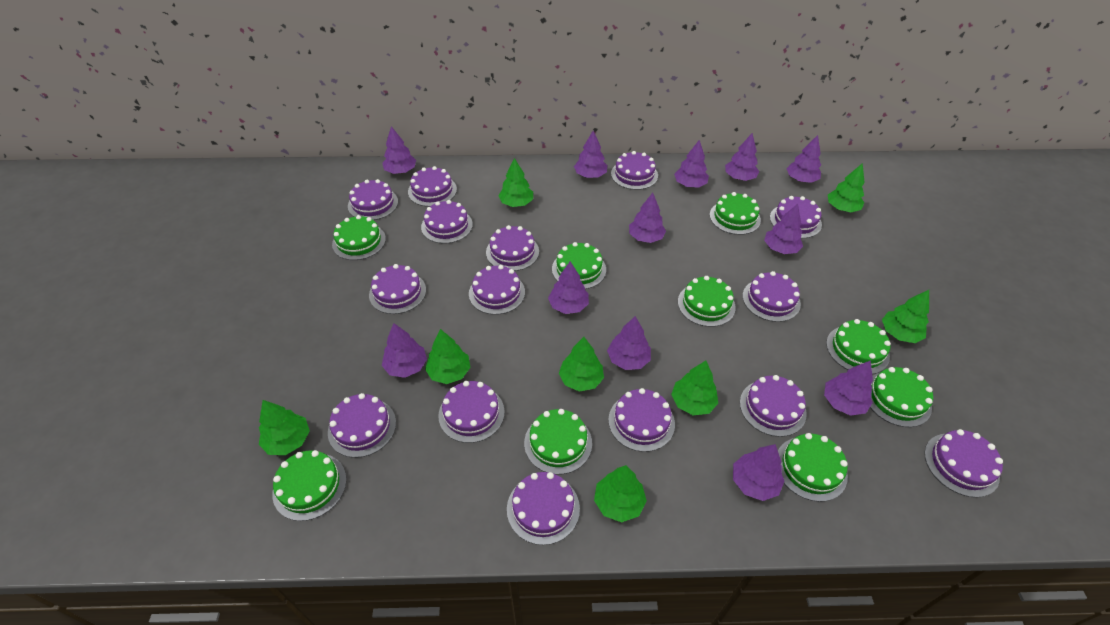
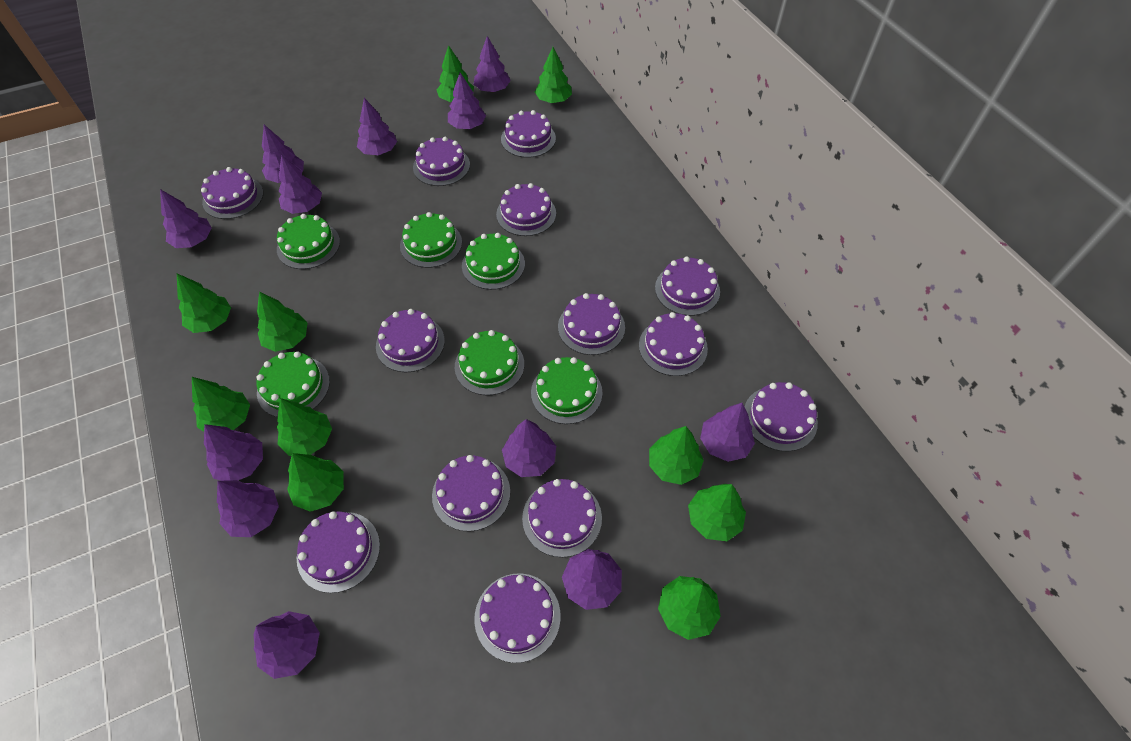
green cake: [272,450,347,521] [332,215,386,260] [524,409,592,474] [552,242,606,289] [678,276,736,327] [710,192,761,235] [778,433,848,502] [826,319,891,374] [870,367,933,427] = 9 -> [256,351,330,417] [277,214,340,269] [400,212,462,268] [455,330,524,395] [462,233,525,290] [531,357,603,424] = 6
green tree: [259,400,310,455] [425,329,471,384] [498,158,533,207] [559,337,604,392] [594,465,647,522] [671,361,718,415] [828,163,864,212] [882,290,929,343] = 8 -> [177,274,231,333] [192,377,250,432] [257,292,308,352] [277,398,332,456] [287,453,344,512] [437,45,474,102] [535,47,572,103] [649,426,704,485] [658,576,721,640] [688,484,746,541] = 10
purple cake: [328,393,396,458] [348,179,398,220] [369,264,426,314] [408,166,457,207] [421,200,473,244] [438,381,505,443] [469,265,525,315] [486,225,539,271] [507,472,580,545] [608,388,675,452] [611,151,658,190] [740,375,807,437] [743,271,801,322] [770,196,822,238] [924,429,1003,498] = 15 -> [201,167,263,219] [297,511,380,593] [376,309,445,372] [413,137,470,186] [432,455,510,531] [474,573,561,663] [496,183,556,236] [501,110,556,158] [522,479,602,557] [558,293,625,355] [639,312,708,376] [655,256,720,316] [744,382,818,451] = 13

